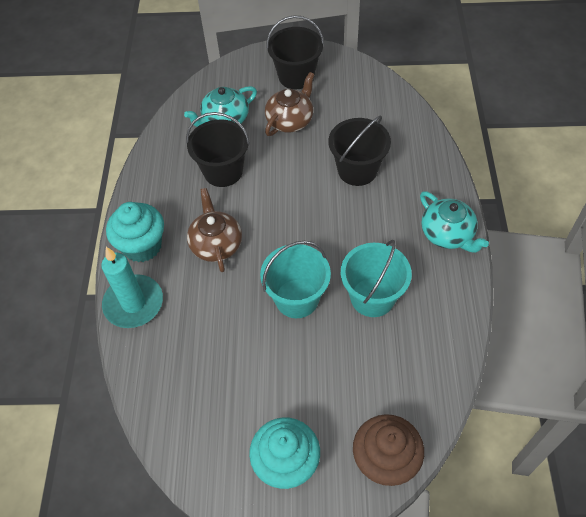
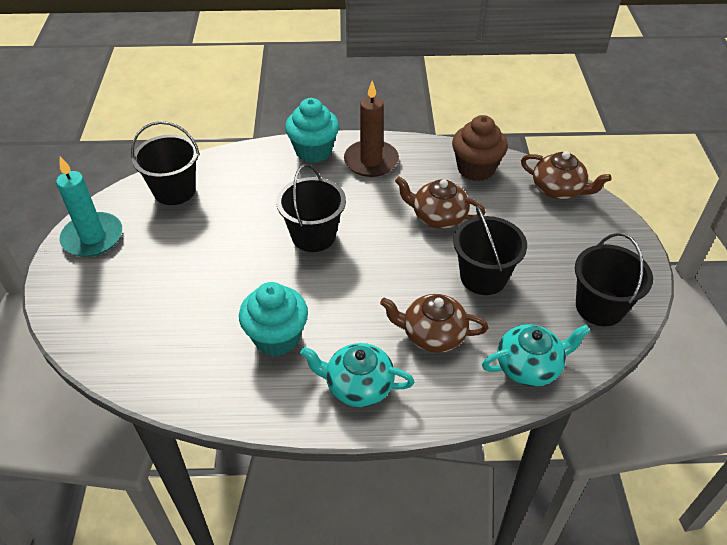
black bucket: [186,112,250,187] [266,15,324,89] [328,115,391,186] = 3 -> [131,121,200,205] [276,164,346,252] [453,206,527,295] [575,233,653,326] = 4
brown candle: none = 0 -> [344,81,399,177] = 1
brown teapot: [187,188,242,272] [265,72,315,136] = 2 -> [380,294,489,353] [395,176,485,229] [521,151,612,199] = 3
turquoise bucket: [260,241,331,318] [341,240,412,317] = 2 -> none = 0

